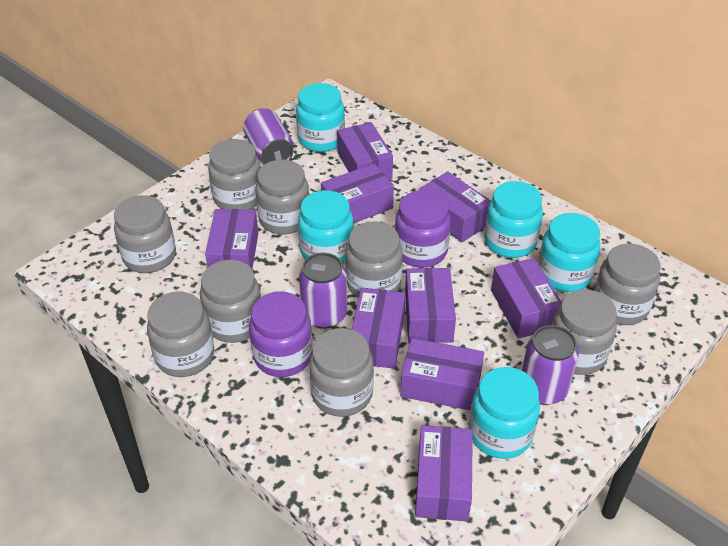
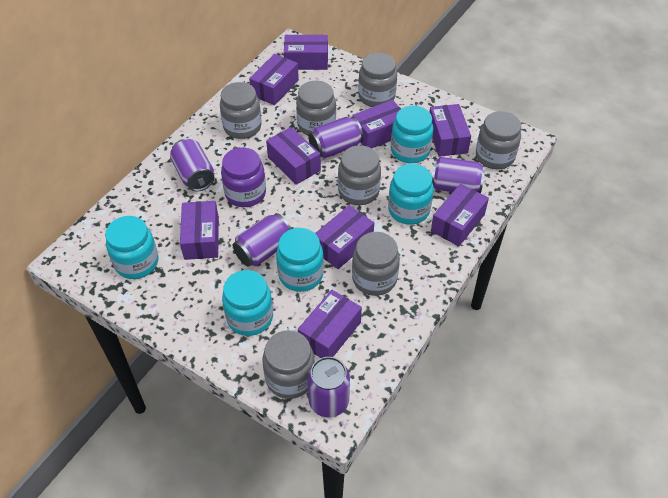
grey jar: [114,195,176,273] [147,292,215,377] [200,260,261,343] [208,139,261,210] [255,159,309,235] [309,328,374,417] [345,221,403,298] [552,289,617,375] [594,244,661,325] = 9 -> [220,82,262,139] [263,330,315,399] [296,80,336,136] [338,145,381,205] [352,232,400,296] [358,53,397,107] [476,111,521,169] = 7
purple can: [243,108,293,164] [299,252,347,329] [522,325,579,405] = 3 -> [170,139,214,191] [233,213,291,267] [307,357,350,417] [308,117,363,159] [432,157,485,193] = 5
purple jar: [249,292,313,377] [395,190,451,268] = 2 -> [221,147,266,207] = 1

